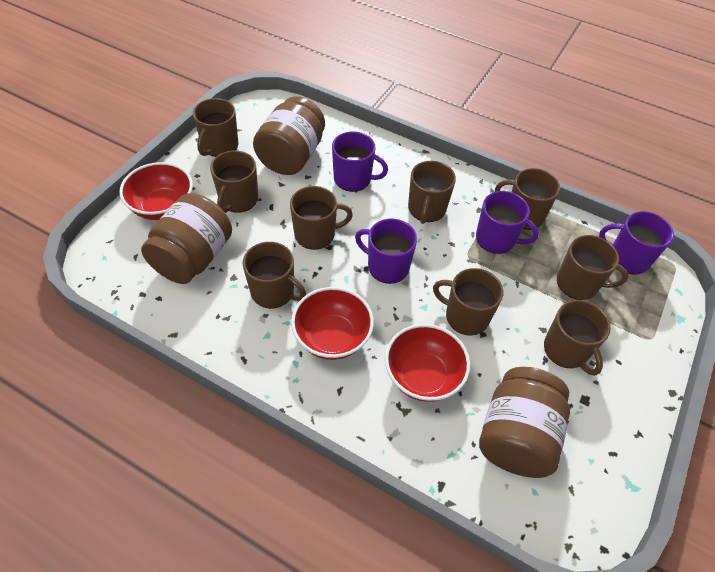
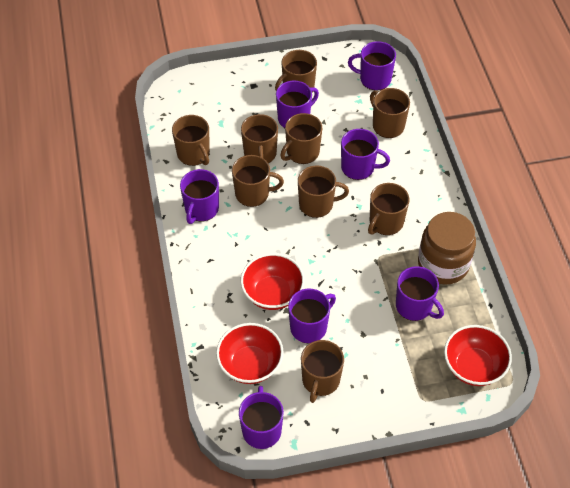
brown jar: [141,193,232,284] [253,96,325,175] [479,367,570,478] = 3 -> [418,212,476,285] = 1
purple mug: [332,131,388,192] [355,219,417,284] [476,191,539,254] [599,211,674,275] = 4 -> [180,169,219,224] [239,386,284,449] [276,80,319,128] [288,288,336,343] [341,129,390,180] [348,41,396,91] [396,266,444,321] = 7

